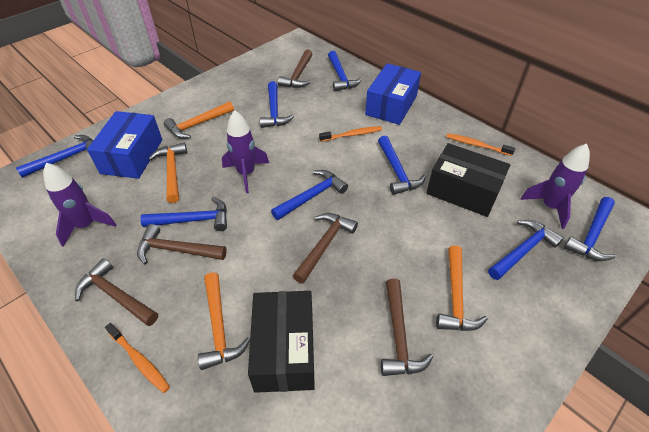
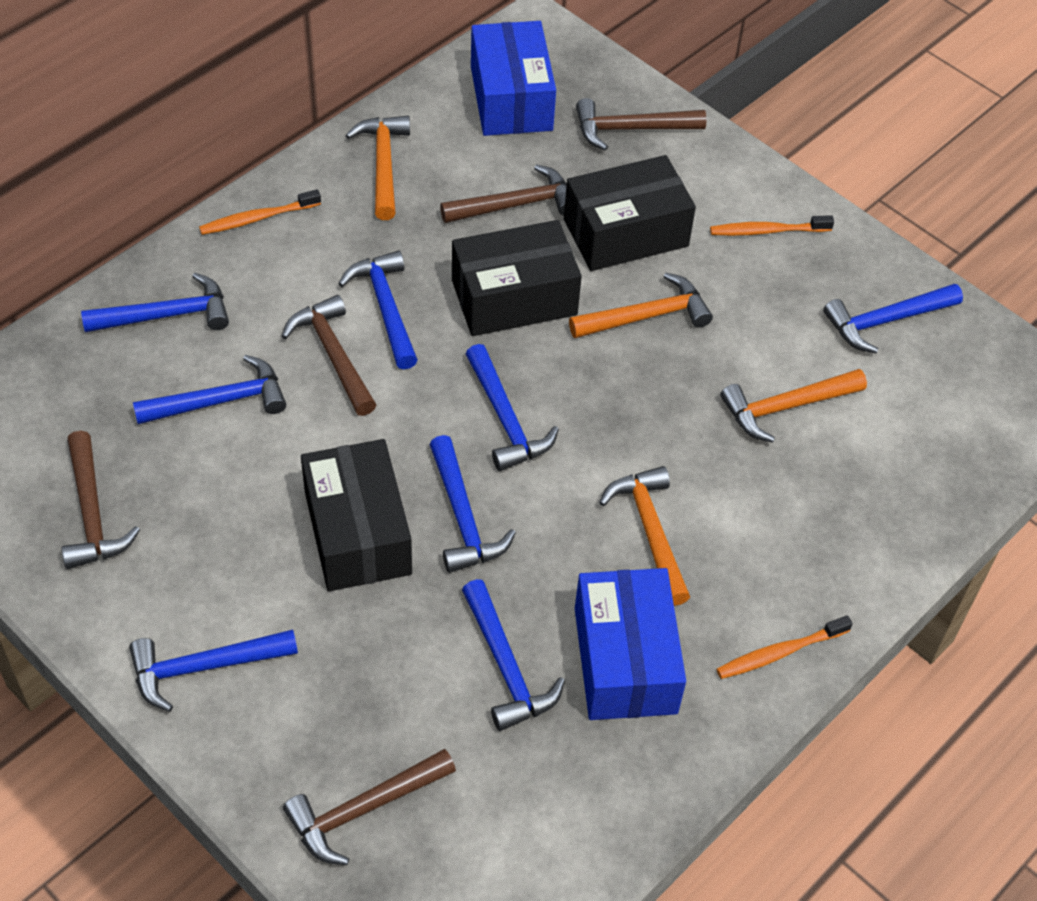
black box: [248,291,315,393] [426,143,510,217] = 2 -> [301,439,412,591] [452,220,582,336] [564,155,696,271] = 3
purple rocket: [43,163,116,247] [222,110,269,193] [520,144,590,229] = 3 -> none = 0

